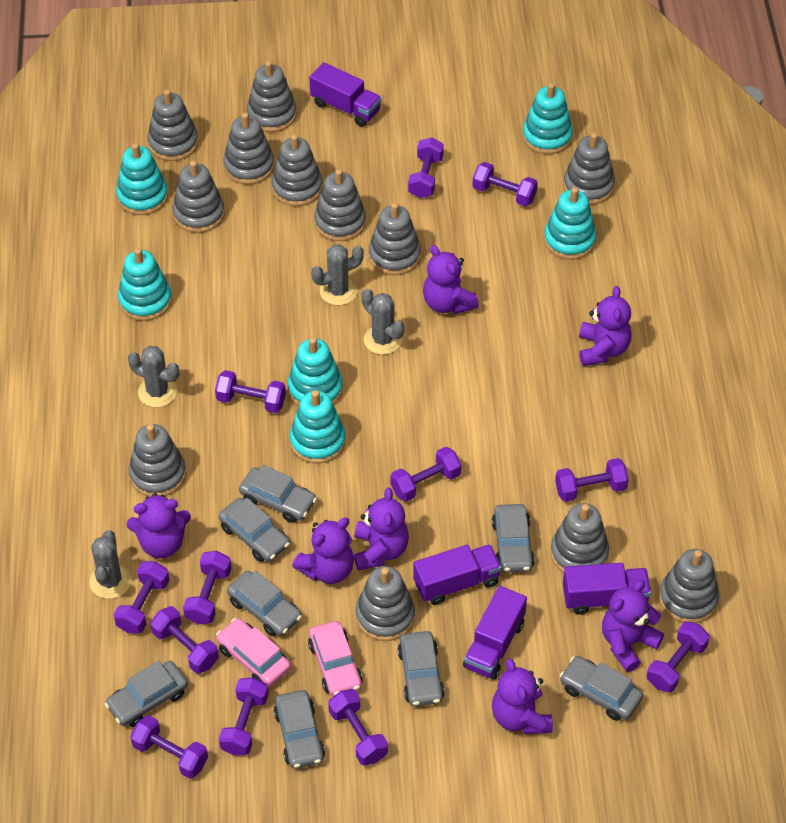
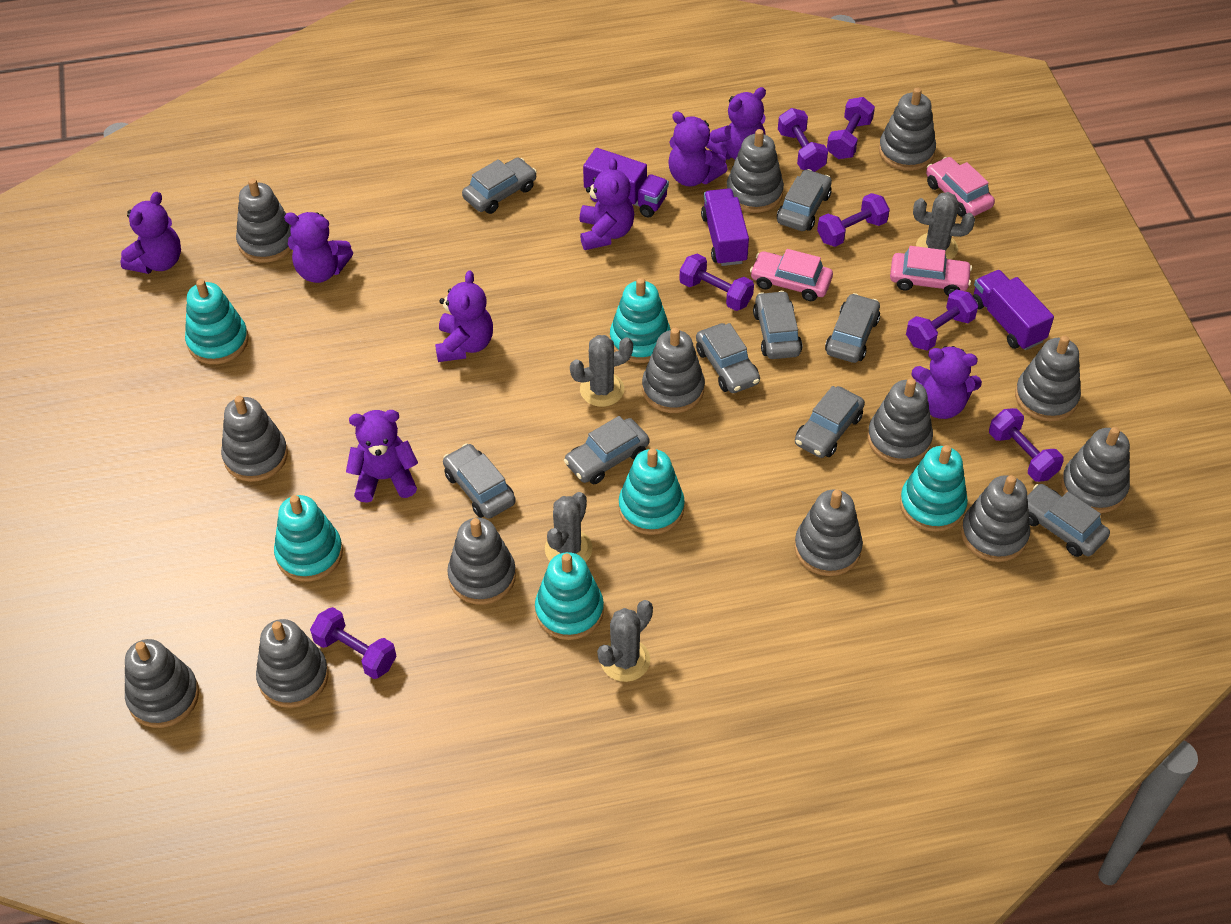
grey car: [105,661,188,727] [219,498,290,562] [227,571,302,636] [239,465,317,523] [274,690,325,769] [398,631,445,706] [492,504,535,573] [560,656,643,721] = 8 -> [443,444,516,519] [462,157,537,214] [564,416,650,484] [696,323,760,393] [753,291,802,359] [777,169,832,231] [795,386,865,458] [825,293,880,363] [1027,484,1110,557] = 9
grey stacking toy: [129,424,186,497] [147,89,198,161] [172,160,225,233] [223,113,274,185] [247,61,297,132] [271,134,323,206] [314,169,366,241] [356,566,415,641] [369,203,421,275] [550,503,609,573] [563,132,615,205] [659,549,719,623] = 12 -> [125,639,199,728] [221,396,288,482] [236,179,292,263] [256,619,329,708] [447,518,516,605] [642,328,705,413] [726,129,784,213] [794,490,863,576] [867,378,933,464] [879,88,936,171] [961,475,1030,562] [1015,336,1081,421] [1061,427,1130,513] = 13
pink car: [216,618,291,687] [308,621,363,697] = 2 -> [750,249,833,301] [890,246,972,296] [926,157,995,217] = 3
purple dumbbell: [114,561,169,634] [130,715,208,779] [151,606,219,674] [183,551,232,624] [215,370,286,413] [219,677,268,756] [328,689,388,766] [390,447,461,502] [408,137,444,198] [472,162,538,207] [555,458,629,502] [647,621,710,693] = 12 -> [310,607,396,679] [679,254,754,311] [778,108,828,172] [817,193,890,247] [827,97,875,159] [906,289,978,351] [989,408,1064,482] = 7
purple teddy bear: [127,493,191,558] [292,518,354,584] [354,488,409,571] [423,245,479,314] [492,658,553,734] [579,286,632,366] [602,580,664,672] = 7 -> [120,192,181,274] [284,212,353,283] [346,410,418,503] [435,270,493,362] [580,158,634,250] [668,112,728,187] [706,87,766,160] [911,346,982,419] = 8
purple truck: [309,62,381,127] [413,544,502,605] [463,586,527,679] [563,563,651,615] = 4 -> [583,148,669,218] [701,188,749,266] [973,270,1054,350] = 3

